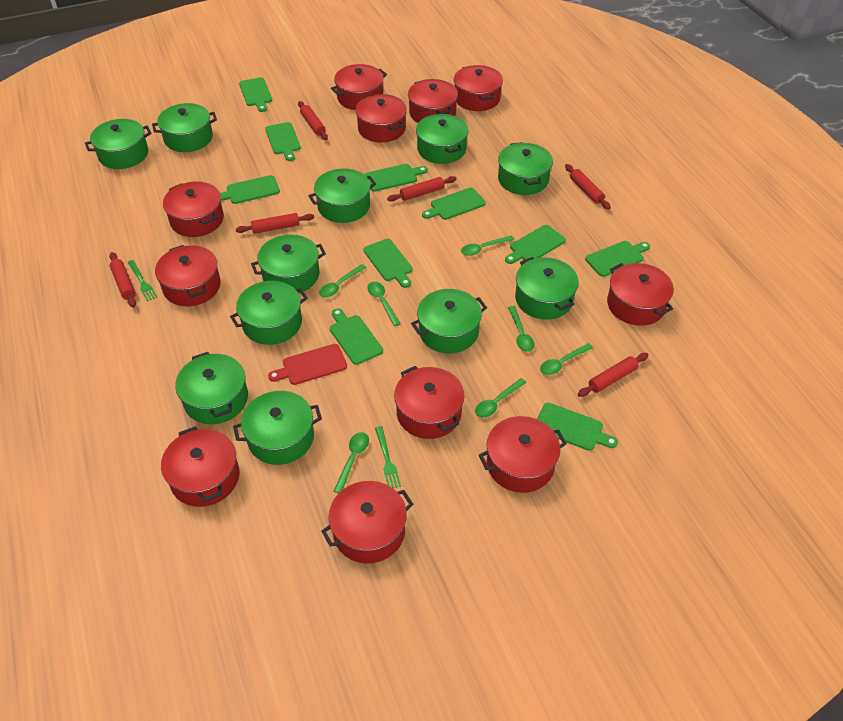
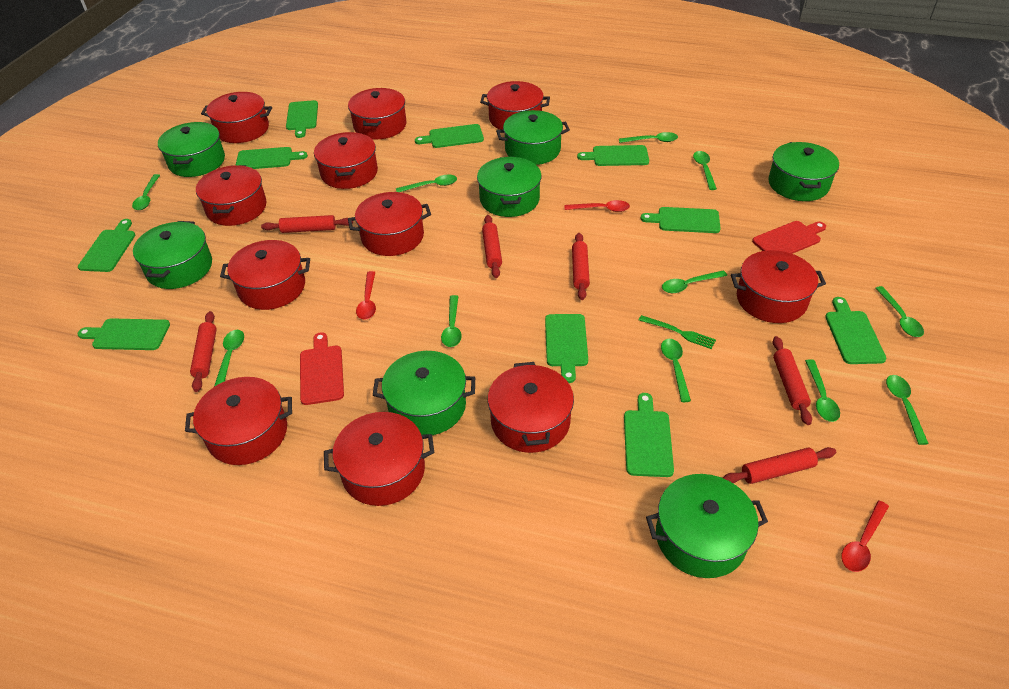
green fork: [128,260,157,301] [375,426,401,488] = 2 -> [639,315,716,349] = 1
green pot: [85,119,152,169] [152,103,217,152] [175,352,248,424] [230,281,307,345] [233,391,322,465] [251,234,326,293] [308,168,376,223] [411,289,487,354] [416,114,469,164] [498,142,553,195] [515,257,579,319] = 11 -> [133,221,212,289] [158,122,225,177] [373,351,475,435] [477,157,542,217] [496,110,570,165] [646,474,768,578] [768,142,839,201] = 7
green spoon: [319,264,366,297] [334,432,369,493] [367,282,401,326] [461,235,514,256] [475,378,527,418] [508,306,534,352] [540,343,593,375] = 7 -> [132,174,160,210] [214,330,244,387] [396,175,457,192] [441,295,462,347] [619,132,678,143] [661,339,691,402] [662,270,727,293] [693,151,717,190] [805,359,840,422] [875,286,924,337] [886,375,929,445] = 11
red cutting board: [268,344,347,385] = 1 -> [300,332,344,405] [752,221,826,254] = 2
red spoon: none = 0 -> [356,271,376,320] [565,200,630,212] [841,501,889,572] = 3

